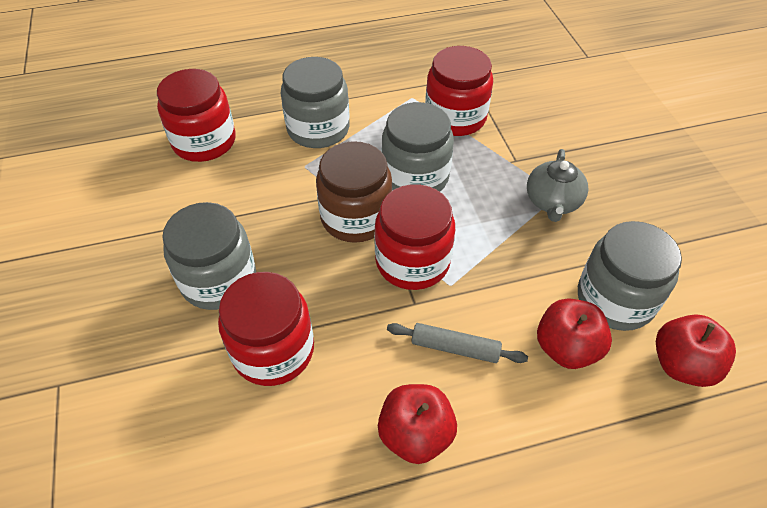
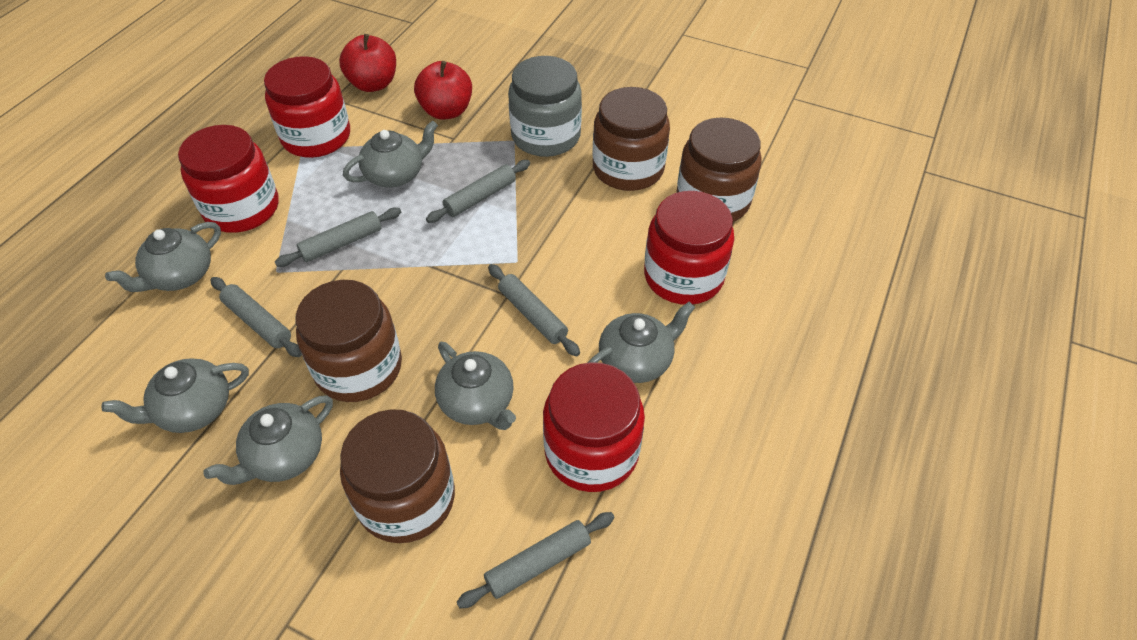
brown jar: [316,141,392,243] = 1 -> [296,280,402,402] [340,409,455,543] [593,87,670,191] [676,117,762,222] = 4
grey jar: [162,202,256,310] [281,57,349,148] [382,102,454,192] [578,221,682,331] = 4 -> [508,56,582,157] = 1
grey rolling pin: [387,323,528,363] = 1 -> [210,277,302,357] [275,208,401,267] [426,160,530,223] [457,512,615,608] [488,264,580,356] = 5
grey teapot: [527,149,589,222] = 1 -> [102,358,249,433] [105,222,221,292] [203,395,333,485] [343,120,438,187] [435,342,516,430] [588,302,695,383] = 6
red apple: [378,384,457,464] [537,298,612,369] [656,315,736,387] = 3 -> [339,34,396,92] [414,61,472,120] = 2

